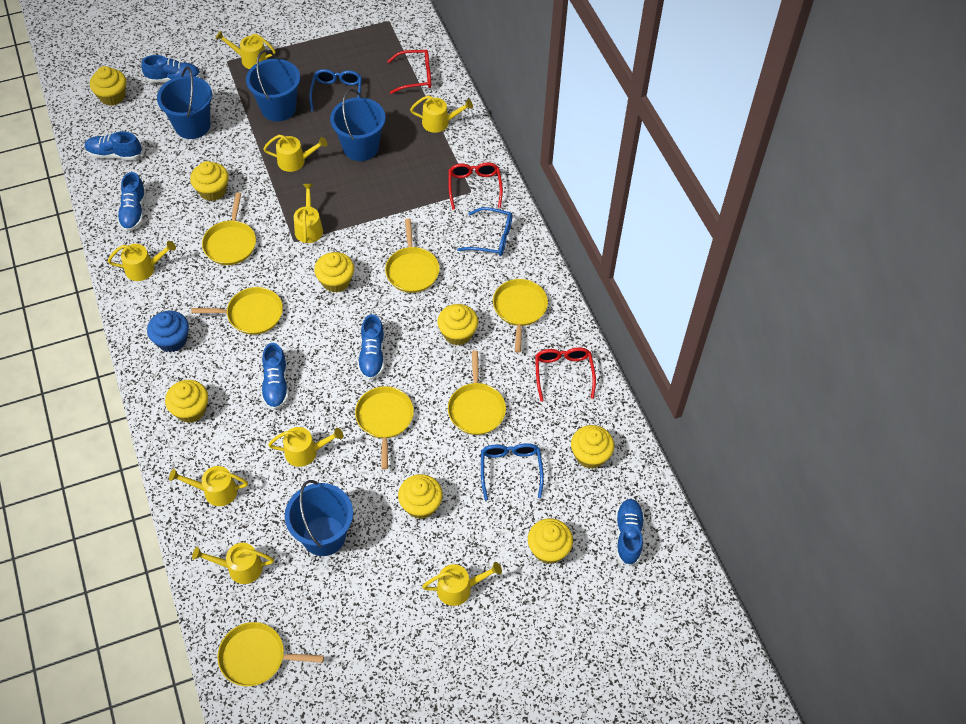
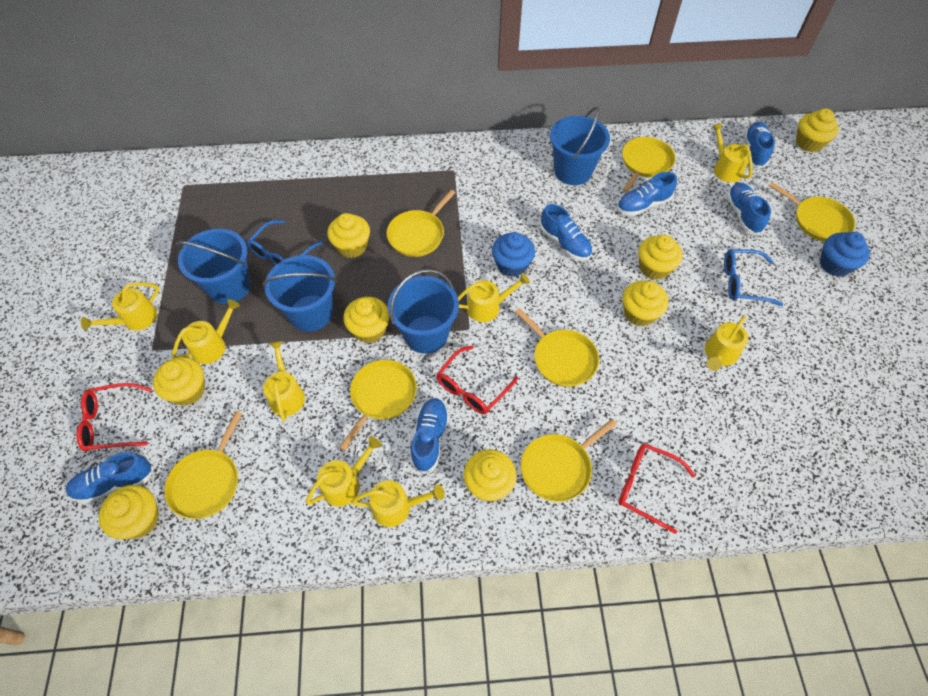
blue cupcake: [147,311,189,352] = 1 -> [492,232,535,277] [820,232,870,277] = 2
blue glasses: [309,69,362,111] [457,207,512,256] [481,443,544,500] = 3 -> [247,220,323,265] [724,250,783,306] = 2
yellow watering can: [108,241,176,281] [169,466,248,506] [192,543,274,584] [215,31,276,69] [263,135,327,172] [268,427,343,467] [294,184,323,243] [410,95,473,133] [422,562,502,606] = 9 -> [81,283,159,330] [172,299,240,364] [263,341,305,421] [306,437,381,507] [351,480,445,527] [458,273,530,322] [705,316,748,371] [711,123,753,182] = 8

